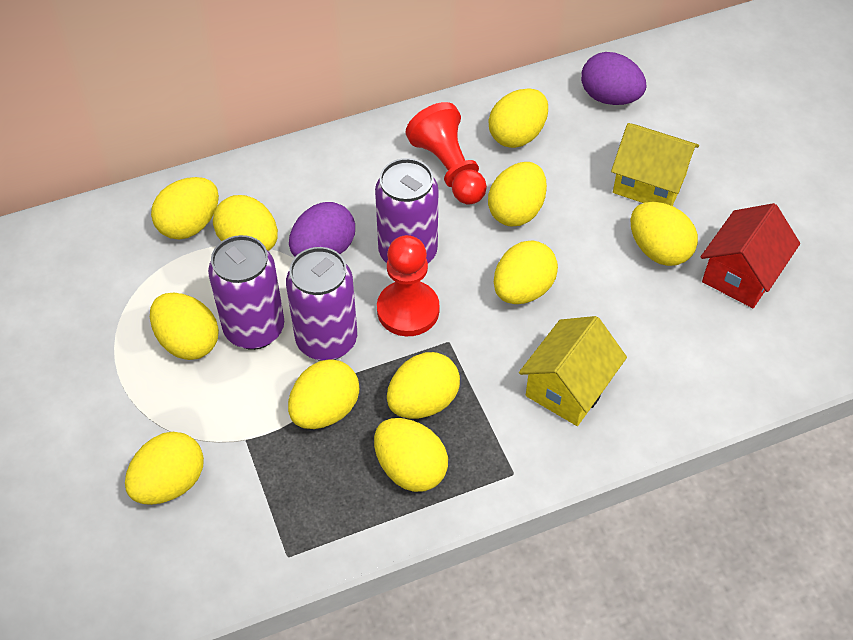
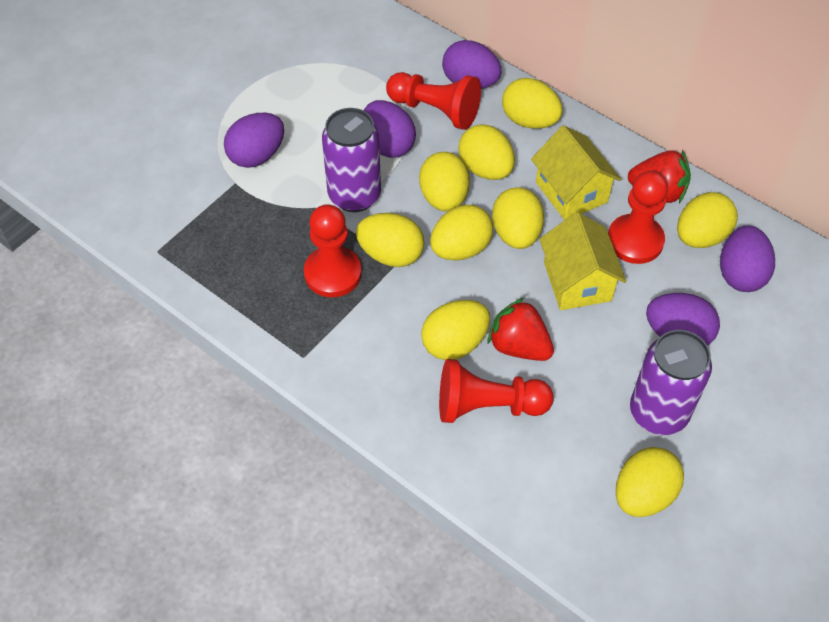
purple can: [208,235,284,350] [286,247,357,361] [375,158,438,263] = 3 -> [322,108,381,212] [630,330,712,435] = 2
purple egg: [289,202,355,257] [581,52,646,105] = 2 -> [224,113,284,168] [364,100,416,158] [442,40,501,89] [646,293,720,345] [720,226,775,292] = 5
red house: [701,203,800,308] = 1 -> none = 0
red pawn: [377,235,439,336] [406,102,487,205] = 2 -> [304,204,362,297] [386,72,481,130] [439,359,554,423] [608,171,668,264] = 4
red strawberry: none = 0 -> [487,298,554,361] [628,150,691,203] = 2
yellow egg: [125,432,204,505] [150,293,219,360] [151,177,219,240] [213,195,278,251] [288,359,359,429] [374,418,448,492] [387,352,460,419] [488,162,547,226] [489,88,548,148] [494,240,558,304] [631,202,698,266] = 11 -> [356,213,425,267] [419,152,470,211] [421,300,490,360] [430,205,493,261] [458,124,515,180] [492,187,544,249] [502,78,562,128] [616,447,684,517] [677,192,738,248] = 9

